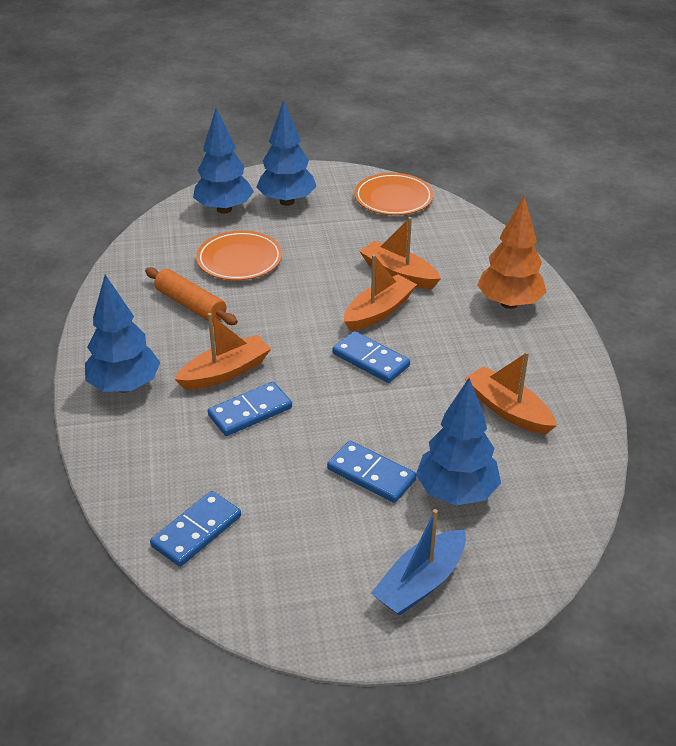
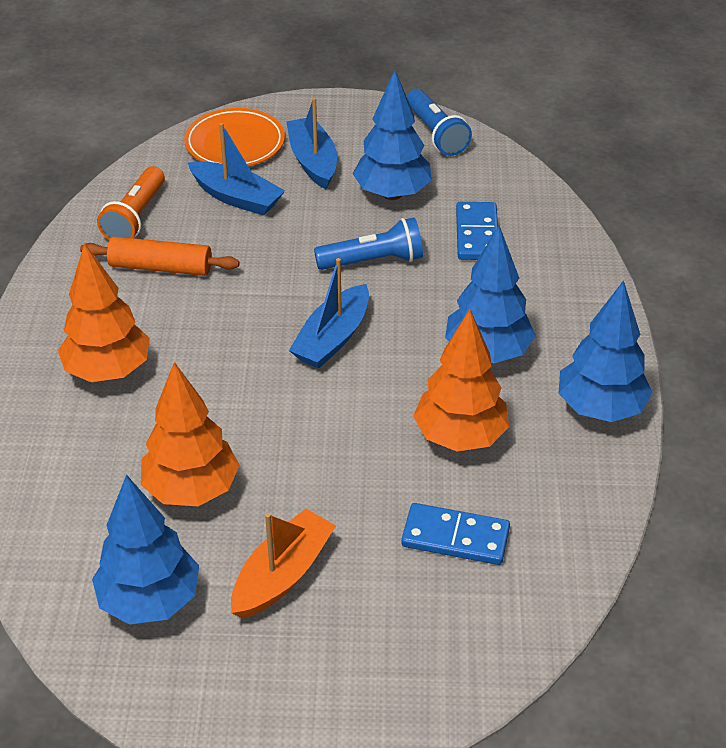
blue boat: [371,509,466,616] = 1 -> [188,123,285,216] [286,98,337,189] [289,258,369,369] = 3
blue domino: [150,491,241,567] [208,382,292,436] [327,441,417,503] [332,331,410,383] = 4 -> [401,503,510,565] [456,202,498,260] = 2
blue flashlight: none = 0 -> [314,217,423,270] [407,89,472,156] = 2
orange boat: [174,313,271,390] [344,254,417,331] [359,217,441,289] [465,351,557,435] = 4 -> [231,509,336,619] = 1
orange flashlight: none = 0 -> [97,166,165,240] = 1
orange plate: [196,231,282,281] [354,173,434,215] = 2 -> [184,108,285,166] = 1
orange tree: [477,196,546,309] = 1 -> [58,243,150,382] [141,362,239,506] [413,309,509,452] = 3

